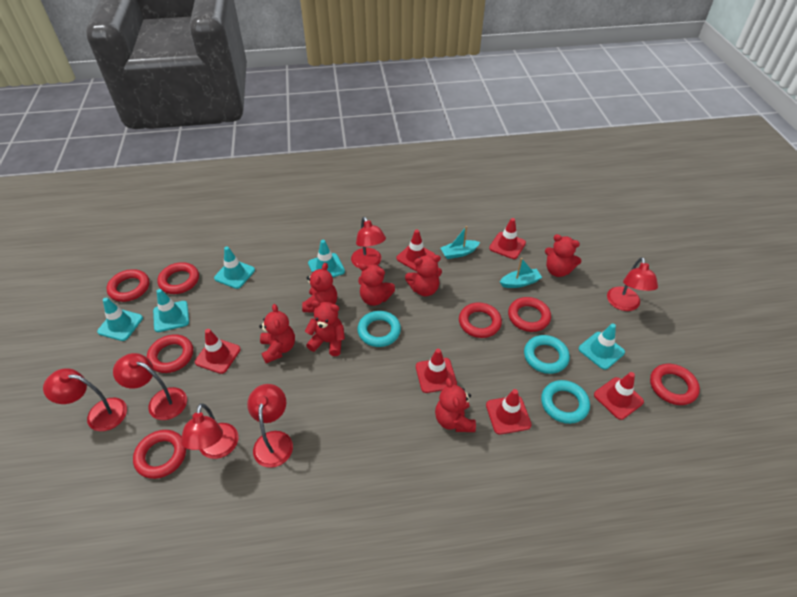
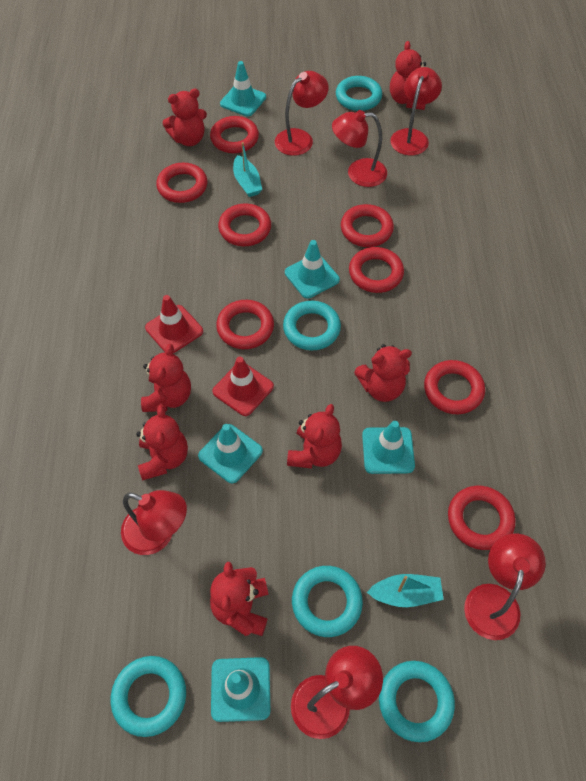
red ring: [106,269,149,302] [133,430,186,479] [147,334,193,373] [157,262,199,294] [459,302,502,338] [508,297,551,332] [650,364,700,405] = 7 -> [156,163,207,203] [210,116,259,153] [216,300,274,349] [218,203,271,246] [341,204,394,247] [349,247,404,293] [424,360,485,414] [448,486,515,550] = 8
red traffic cone: [195,329,241,374] [396,230,435,271] [416,349,457,393] [486,389,532,435] [489,218,526,259] [594,372,644,420] = 6 -> [145,295,203,353] [212,357,274,416] = 2
turquoise ring: [357,311,401,347] [524,335,570,374] [541,380,590,424] = 3 -> [111,656,186,737] [283,301,341,350] [292,566,363,637] [336,76,382,111] [379,661,455,742] = 5

